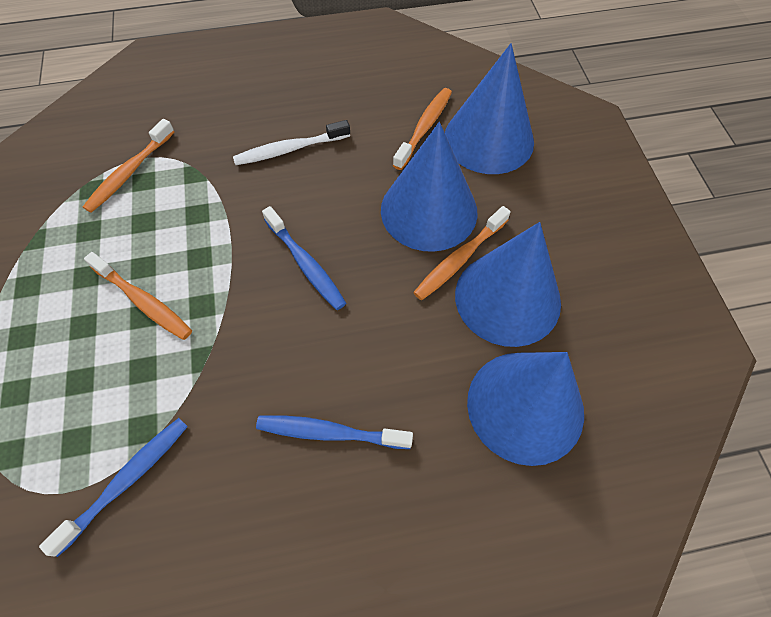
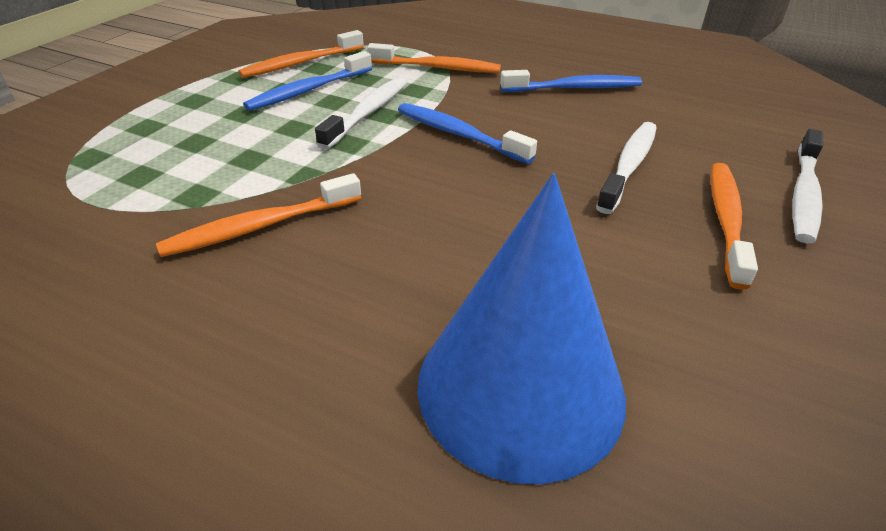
blue cone: [381,122,478,252] [445,43,534,174] [455,222,561,347] [467,352,584,466] = 4 -> [417,173,626,484] = 1
white toothbrush: [233,120,350,165] = 1 -> [315,77,408,149] [596,122,657,214] [792,129,823,243] = 3

